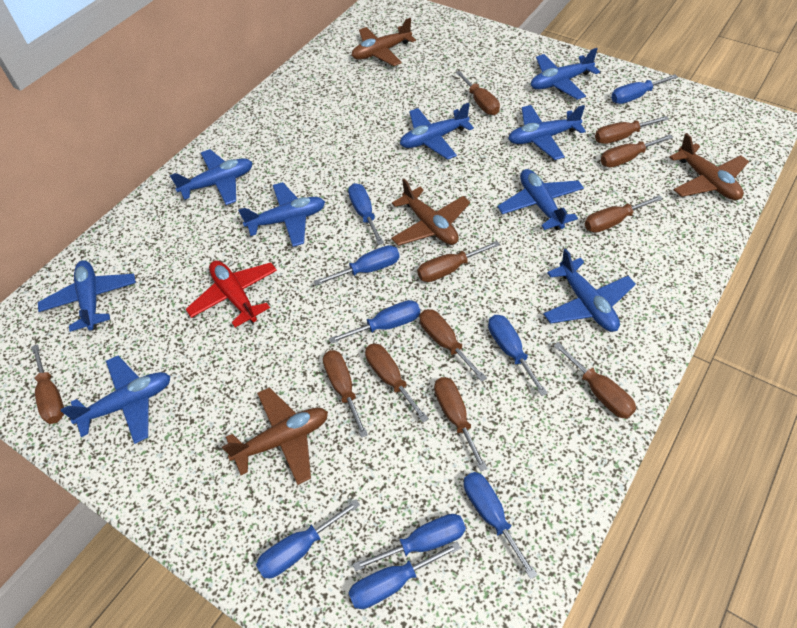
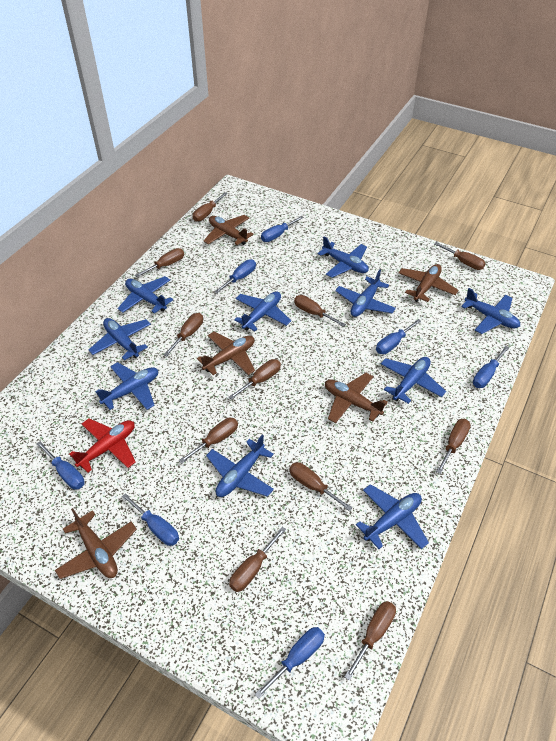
blue plane: [38,260,136,332] [60,356,170,444] [170,149,253,205] [238,182,325,247] [400,103,474,160] [497,169,584,230] [508,105,586,160] [531,48,600,100] [543,248,636,332] = 9 -> [89,318,151,360] [95,362,158,410] [118,276,173,313] [206,435,274,497] [234,291,291,331] [318,237,369,278] [335,269,396,317] [356,484,429,549] [381,357,446,404] [461,288,520,334] = 10
blue screwdriver: [256,499,360,578] [314,245,400,286] [329,300,420,344] [348,183,384,245] [349,541,461,609] [353,514,466,572] [464,472,537,579] [488,315,548,396] [611,74,678,104] = 9 -> [36,441,84,489] [122,493,179,546] [214,259,256,293] [255,627,325,699] [261,216,304,242] [376,319,421,354] [473,346,509,388] = 7
brown plane: [222,387,328,485] [351,18,416,66] [391,179,470,246] [669,133,749,200] = 4 -> [55,508,137,579] [197,332,255,375] [203,215,254,245] [325,373,388,423] [398,264,459,302] = 5

